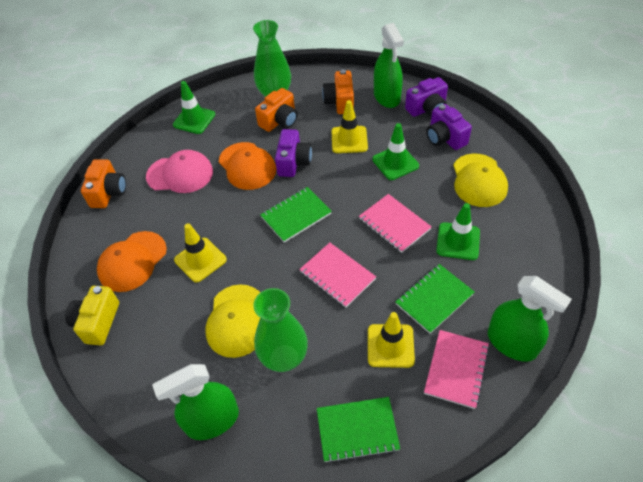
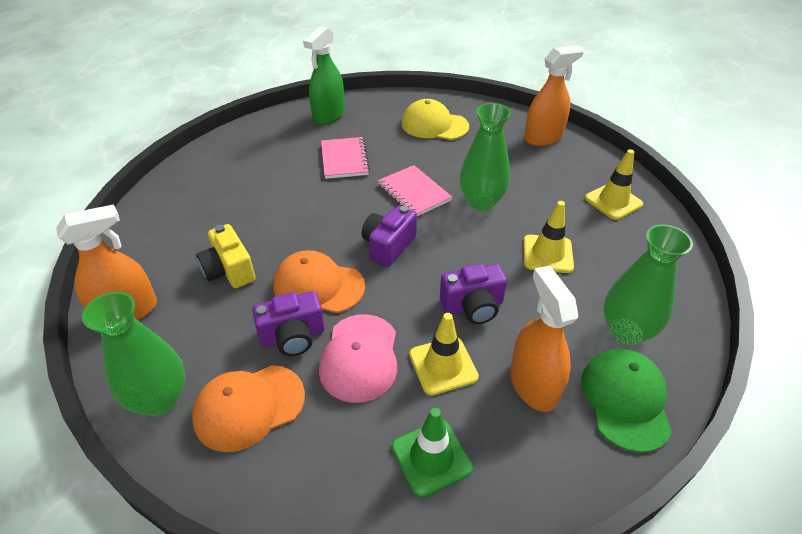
green cap: none = 0 -> [581,349,672,453] = 1
green notebook: [260,187,332,243] [317,397,400,463] [395,264,474,334] = 3 -> none = 0
green spray bottle: [152,364,239,440] [374,23,404,108] [488,276,572,362] = 3 -> [303,26,345,125] = 1
green traffic cone: [173,81,215,134] [372,123,419,180] [436,203,480,260] = 3 -> [392,408,473,498] = 1
green vase: [253,20,291,97] [253,288,308,372] = 2 -> [82,292,186,416] [460,103,511,211] [603,224,693,345] = 3
orange camera: [81,159,126,208] [255,88,298,132] [322,69,354,114] = 3 -> none = 0
orange spray bottle: none = 0 -> [56,204,157,320] [510,266,578,412] [524,45,584,146] = 3
pink notebook: [299,243,376,308] [359,194,432,253] [424,330,490,409] = 3 -> [321,137,370,179] [378,165,452,216] = 2
yellow cap: [206,284,260,358] [453,154,508,207] = 2 -> [401,99,469,140] = 1

